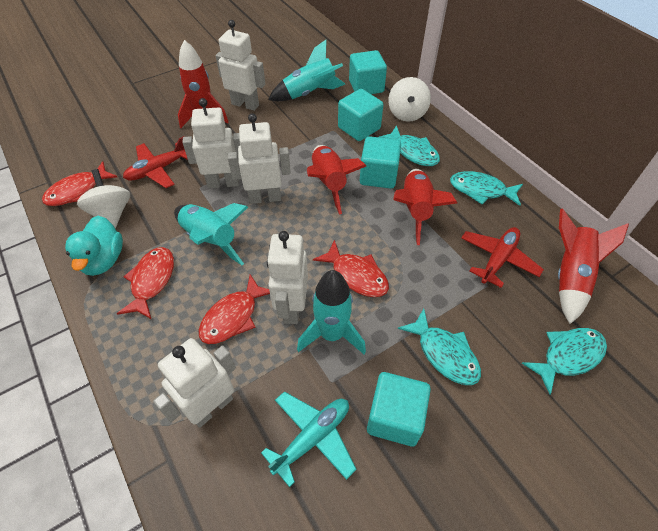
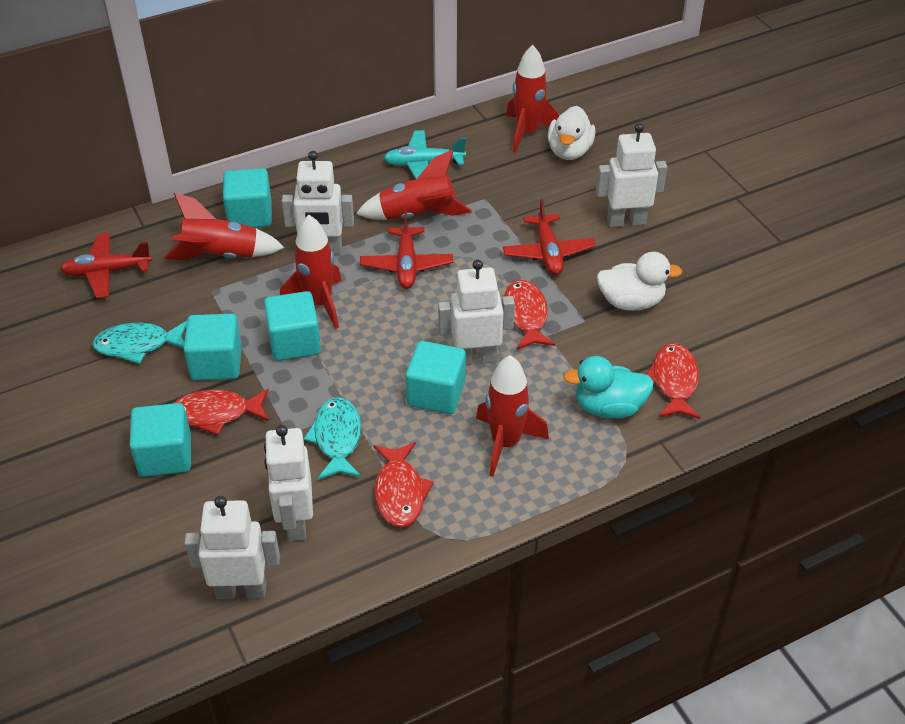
red plane: [123,136,188,188] [461,227,544,288] = 2 -> [60,233,152,298] [360,211,453,289] [503,199,596,275] = 3
red rocket: [178,40,229,128] [307,145,366,214] [393,169,457,245] [558,208,629,324] = 4 -> [164,192,284,260] [280,215,342,329] [356,149,472,220] [476,355,549,477] [506,45,560,153] = 5
turquoise cube: [338,89,383,141] [349,50,387,94] [360,136,401,189] [367,372,431,446] = 4 -> [129,403,191,477] [184,314,242,380] [223,168,272,227] [264,291,321,361] [406,341,466,414] = 5
turquoise fish: [379,125,440,166] [398,309,481,385] [450,171,523,206] [522,328,607,395] = 4 -> [92,321,187,364] [304,397,361,480] = 2
turquoise rocket: [174,203,248,265] [268,40,345,101] [297,270,366,354] = 3 -> none = 0
white duck: none = 0 -> [548,106,595,160] [597,252,682,311] = 2
white spinning top: [77,169,130,229] [388,77,431,122] = 2 -> none = 0

